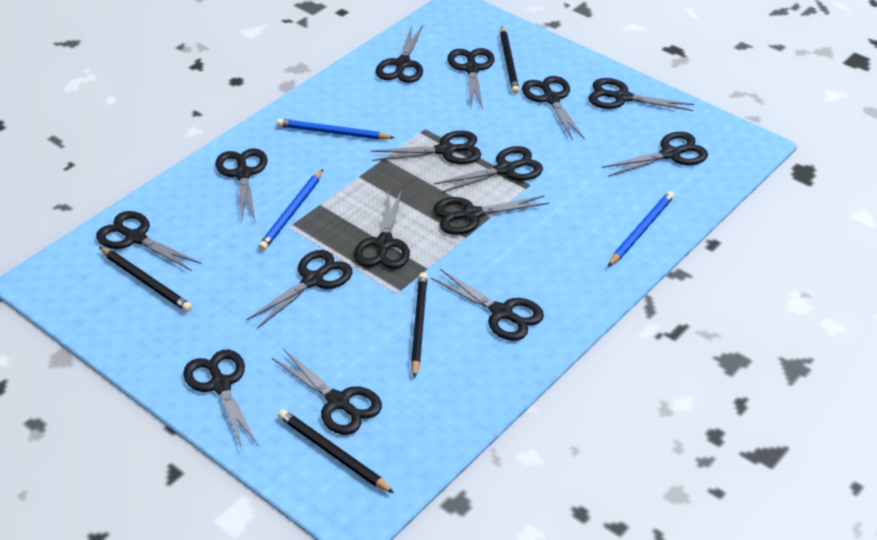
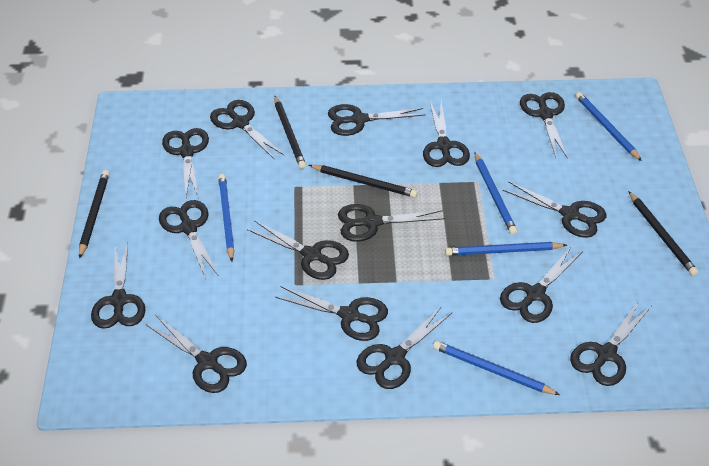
blue pencil: [258,169,323,251] [277,119,395,140] [608,191,674,267] = 3 -> [218,174,234,262] [433,341,560,395] [445,242,567,256] [474,152,517,234] [576,92,642,161] = 5

